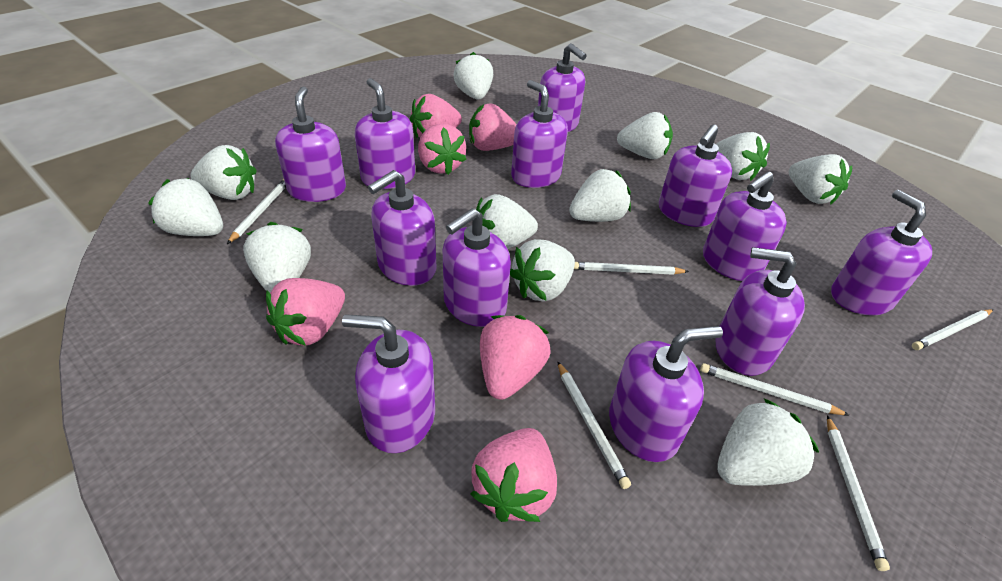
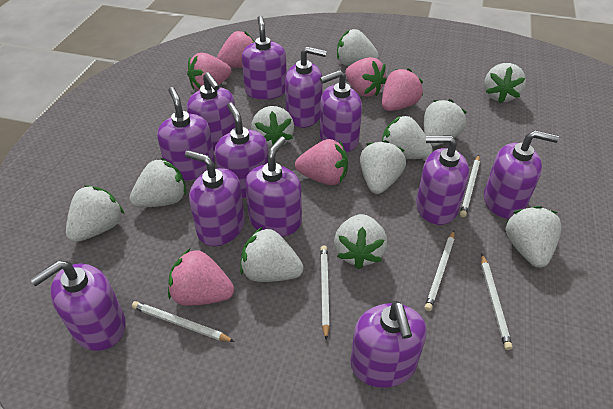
white pencil: [227,179,286,244] [557,361,631,489] [574,262,689,275] [700,363,850,416] [827,415,890,571] [912,309,993,350] = 6 -> [132,301,235,342] [320,246,330,340] [425,230,455,311] [460,155,480,217] [481,254,513,350] = 5

